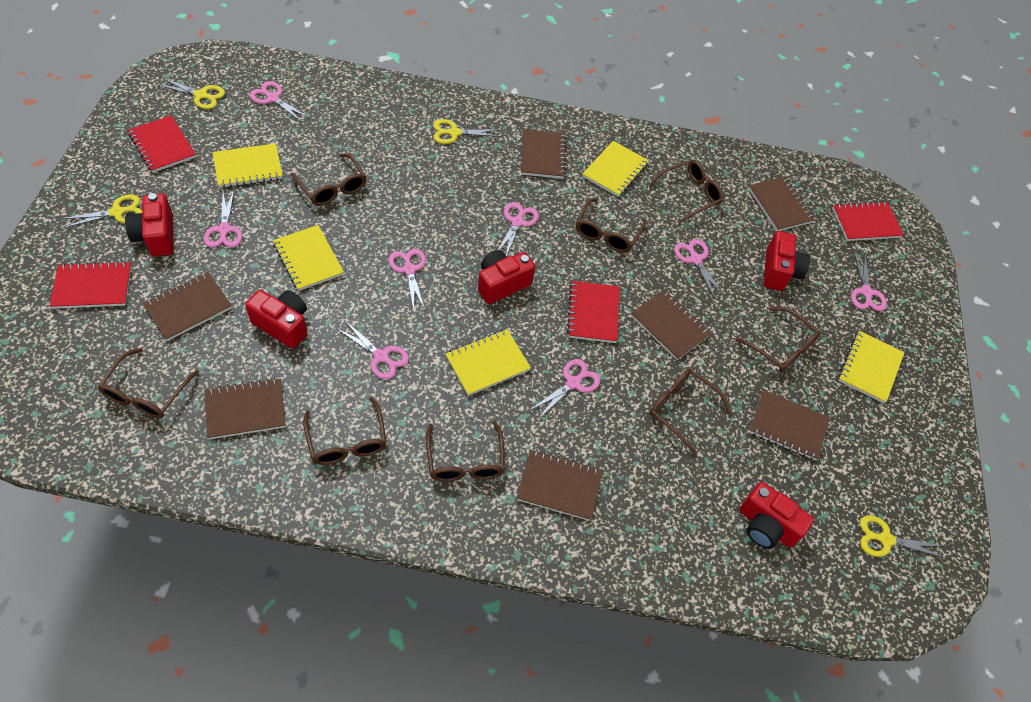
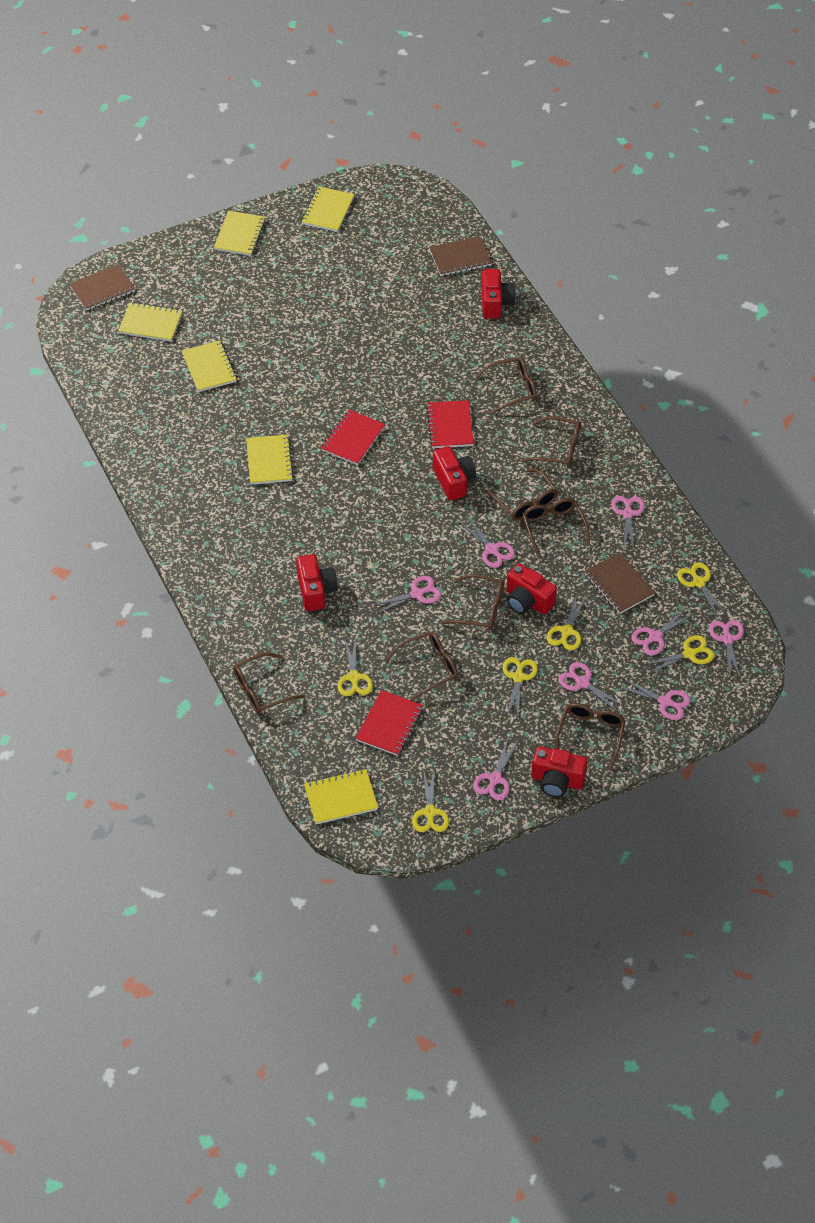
brown notebook: [143,272,232,341] [205,378,286,439] [517,450,602,521] [521,129,567,179] [631,290,711,360] [748,177,815,231] [749,390,830,461] = 7 -> [69,264,135,311] [429,236,492,276] [584,552,655,614] = 3
red notebook: [50,261,132,309] [128,115,196,173] [567,281,619,343] [832,201,904,241] = 4 -> [321,410,385,465] [355,690,423,756] [426,400,474,448] = 3
yellow notebook: [213,143,283,188] [273,225,344,291] [446,329,531,396] [582,141,649,197] [838,331,904,403] = 5 -> [118,302,182,342] [182,341,237,392] [214,211,266,256] [246,434,294,485] [301,186,354,232] [304,769,378,824] = 6
yellow scissors: [61,194,142,228] [156,77,225,109] [433,119,501,144] [860,515,946,558] = 4 -> [337,639,373,696] [412,768,449,832] [502,657,538,718] [547,594,587,651] [643,635,714,674] [677,563,728,619] = 6

